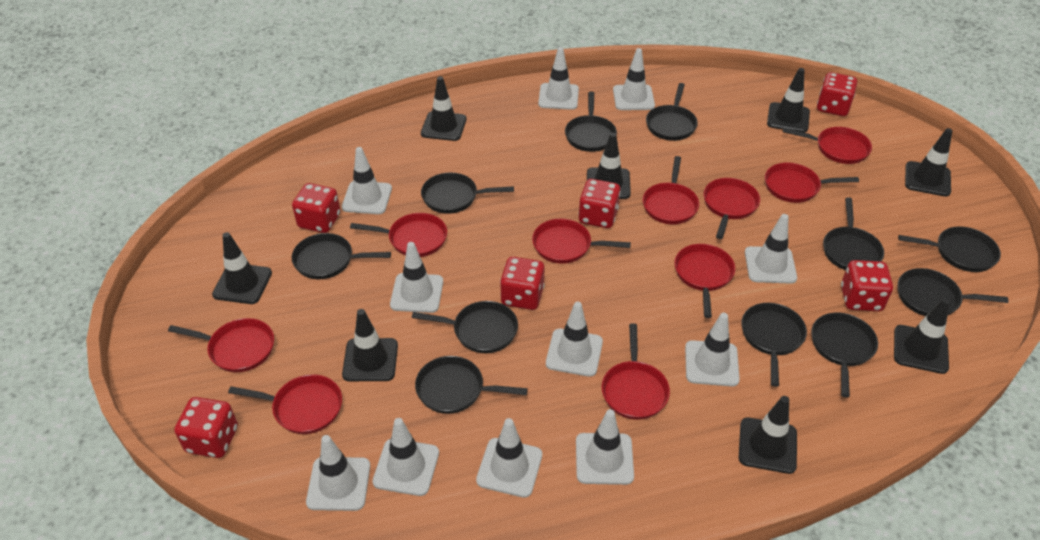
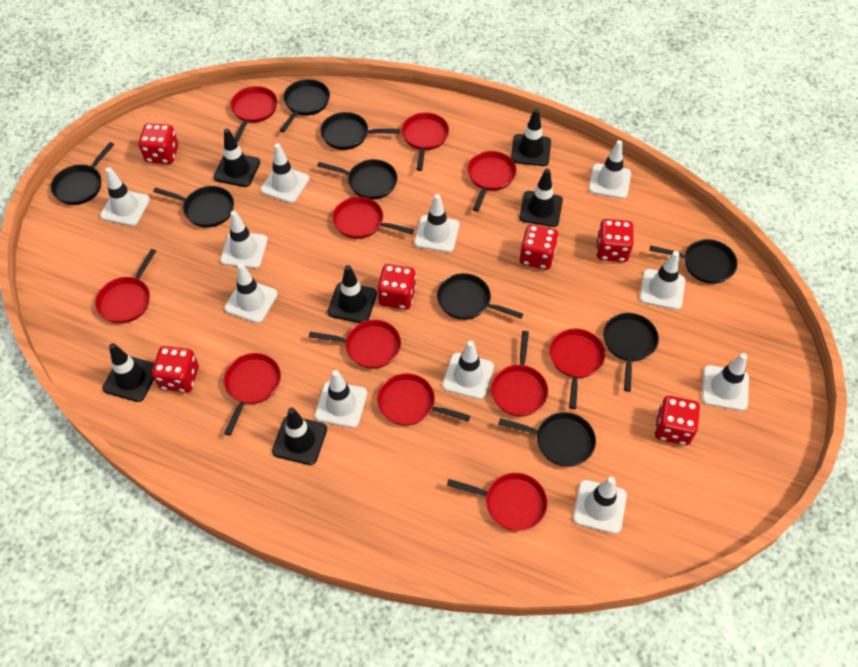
black pan: [292,233,391,279] [412,301,518,353] [415,356,528,414] [421,172,514,214] [565,92,617,152] [646,83,698,141] [741,303,807,387] [811,312,878,397] [823,197,884,270] [898,226,1001,272] [898,268,1008,316] = 11 -> [51,142,114,205] [153,186,234,228] [280,79,330,132] [317,159,397,200] [320,112,400,150] [437,273,523,320] [499,412,596,467] [603,313,659,392] [650,239,738,284] = 9
black traffic cone: [212,232,272,304] [342,309,398,381] [421,76,467,141] [587,133,631,199] [739,396,797,474] [767,68,810,133] [894,298,950,374] [905,128,953,197] = 8 -> [102,343,154,402] [214,129,260,187] [272,407,327,465] [328,265,377,323] [511,109,551,166] [519,169,563,227] = 6
red pan: [168,318,274,372] [228,374,342,434] [350,213,447,257] [532,219,631,264] [601,323,670,420] [643,156,699,224] [674,244,735,318] [703,178,760,239] [765,163,859,203] [783,127,872,164] = 10 -> [95,249,156,324] [224,353,281,436] [231,86,277,142] [309,320,401,369] [332,197,414,239] [377,373,470,426] [402,112,449,171] [447,473,547,531] [467,151,517,211] [491,331,548,416] [549,328,605,409] = 11

